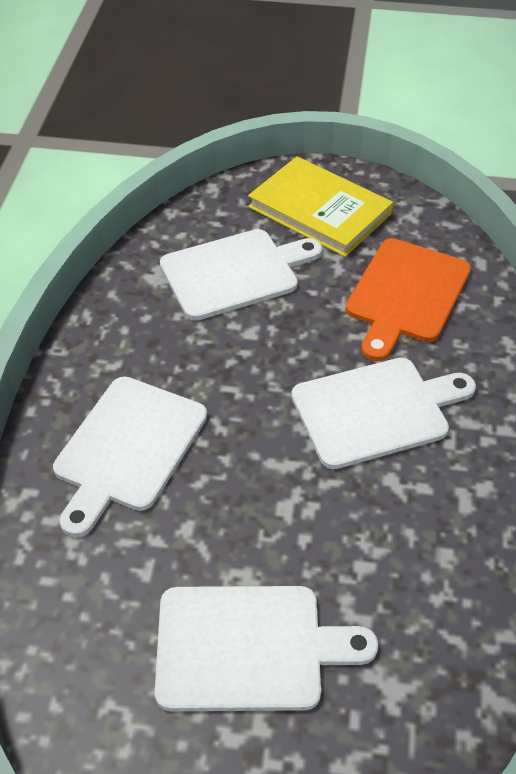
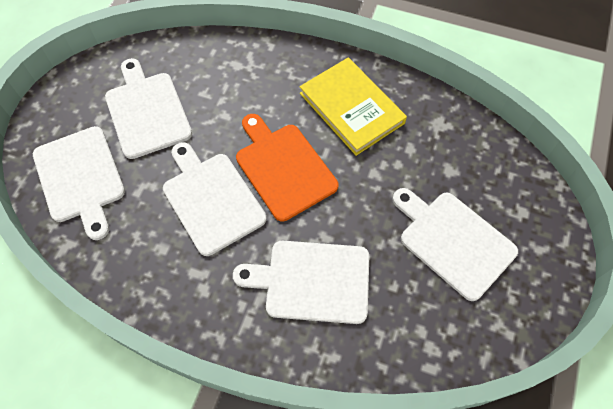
white cutting board: [53,377,207,537] [155,586,378,711] [160,229,322,320] [291,358,476,469] = 4 -> [33,126,125,240] [105,58,192,159] [163,142,267,256] [233,241,369,324] [392,188,518,301] = 5

